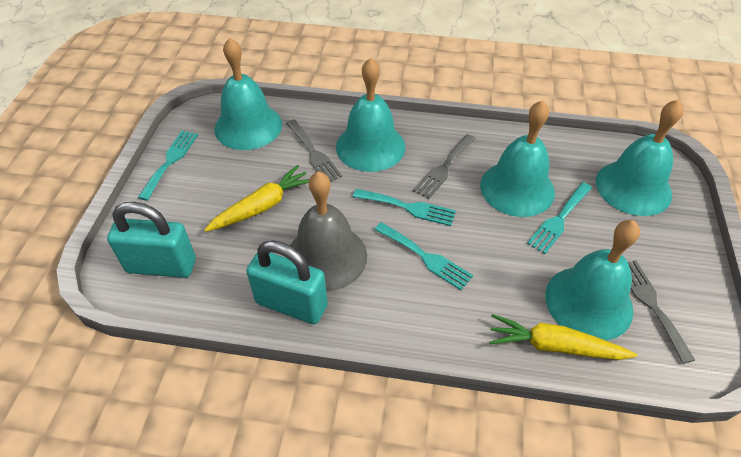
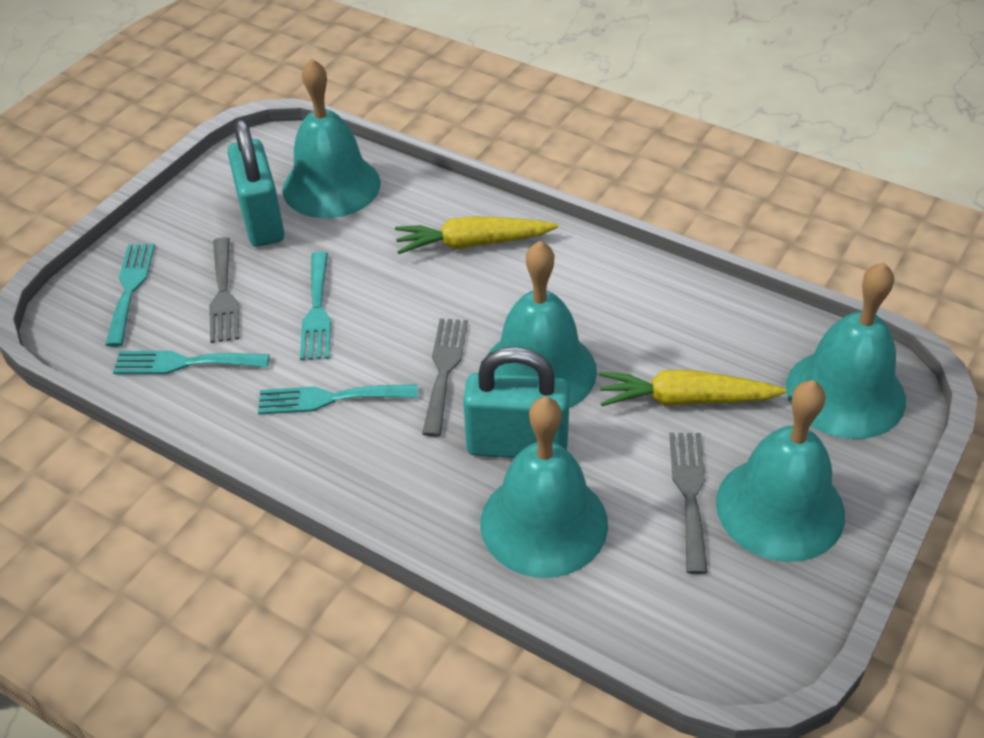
grey bell: [290,171,367,291] = 1 -> none = 0

